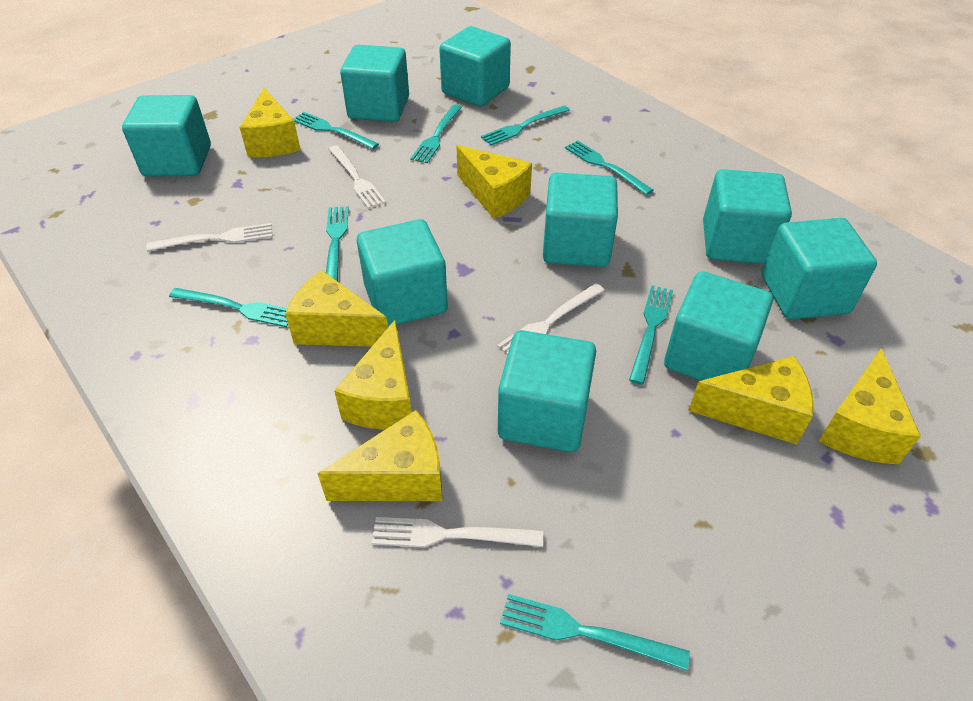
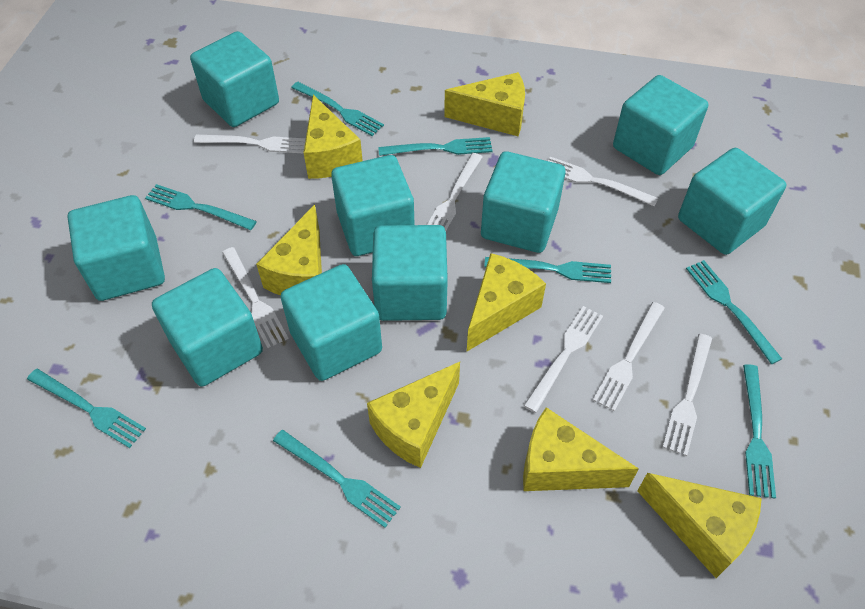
white fork: [147,223,272,251] [329,145,386,209] [372,517,543,547] [497,283,605,355] = 4 -> [194,135,306,154] [222,247,289,348] [427,153,483,231] [524,306,603,413] [548,157,658,206] [593,302,665,411] [662,334,712,456] = 7

